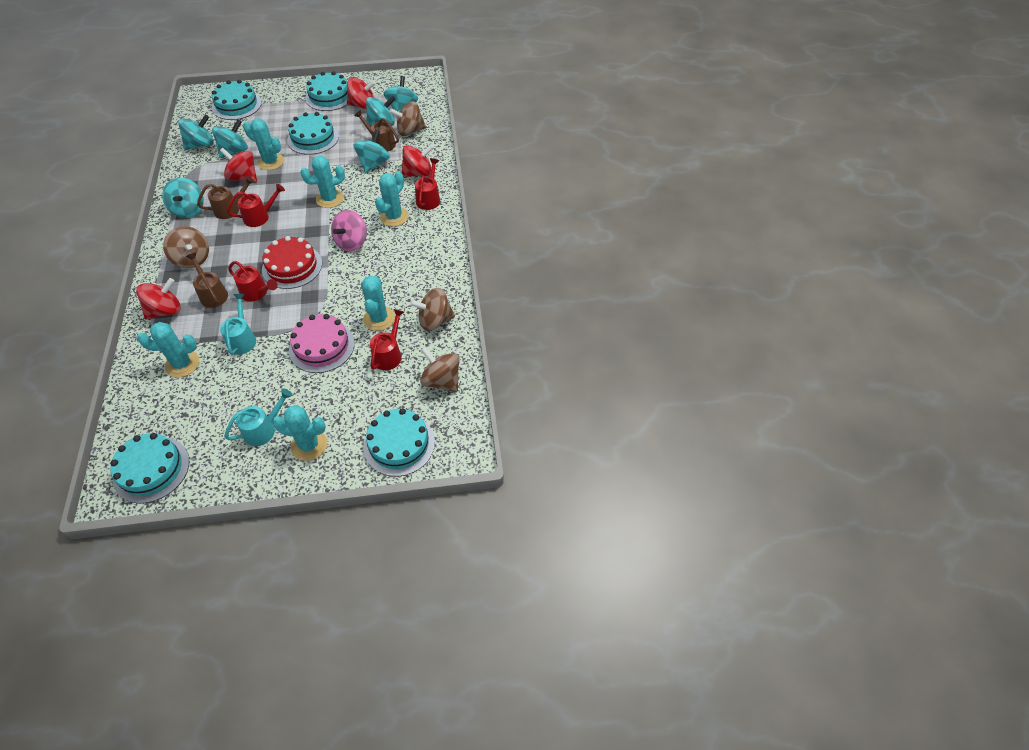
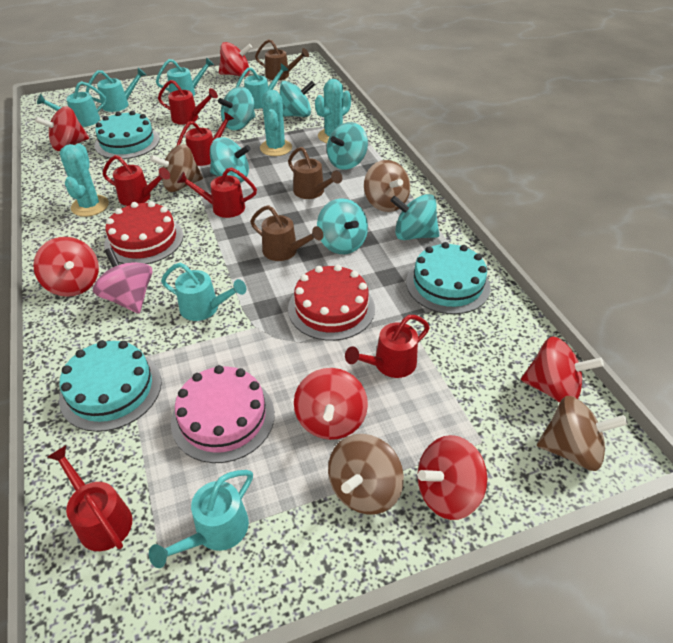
red cake: [262,236,322,289] = 1 -> [104,201,183,264] [288,264,375,341] = 2
red spinning top: [136,278,181,320] [220,148,257,183] [347,77,376,109] [402,144,434,177] = 4 -> [33,237,99,297] [35,106,89,151] [219,42,252,77] [294,368,368,440] [417,435,487,520] [521,337,604,403] = 6
red watering can: [227,184,285,227] [228,261,278,302] [370,309,404,370] [415,158,440,210] = 4 -> [47,445,133,551] [103,155,170,206] [158,80,218,125] [177,112,234,166] [177,167,257,218] [345,315,430,378] = 6
turquoise cactus: [137,322,199,377] [243,118,284,170] [272,405,327,461] [300,155,345,208] [361,276,395,331] [375,171,408,226] = 6 -> [60,143,109,217] [260,90,292,156] [315,79,351,143] = 3
turquoise cake: [110,433,189,504] [212,80,262,120] [287,112,339,155] [305,71,347,111] [363,408,435,476] = 5 -> [59,340,162,432] [94,111,160,159] [406,242,491,314] = 3
turquoise watering can: [220,294,256,355] [225,388,292,446] = 2 -> [37,81,107,127] [86,68,146,112] [149,470,253,568] [156,57,214,96] [161,263,246,321] [236,63,288,109] = 6

